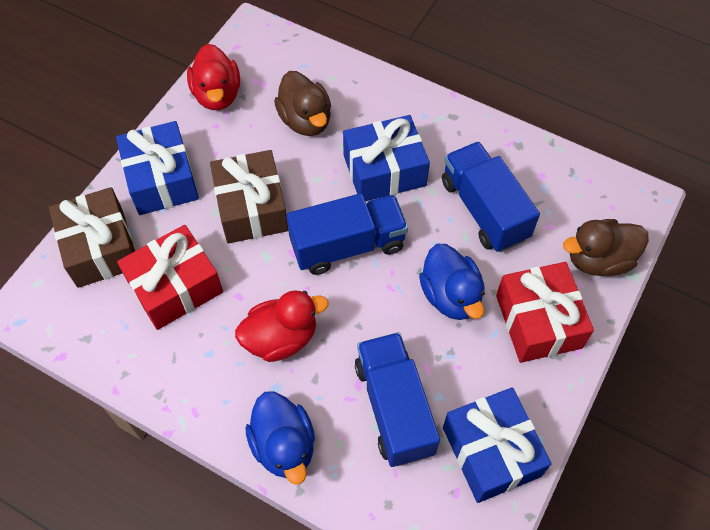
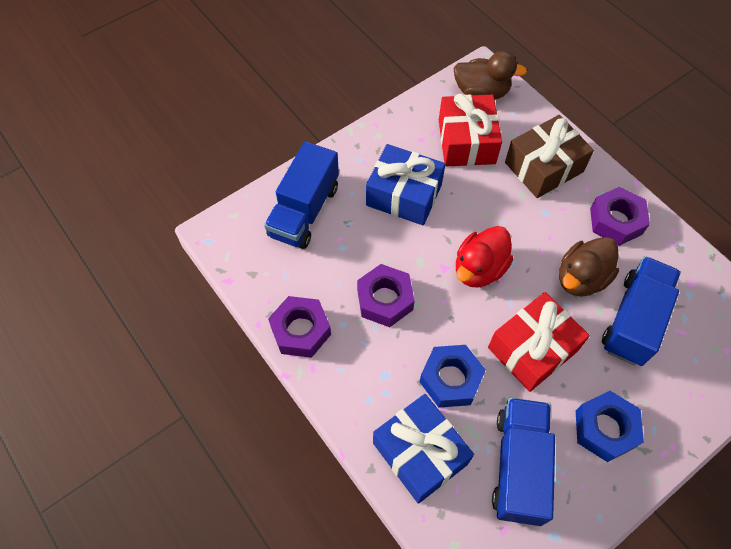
blue duck: [245,391,315,485] [419,244,485,320] = 2 -> none = 0
blue gift: [116,121,199,215] [343,115,430,201] [443,387,551,503] = 3 -> [366,144,445,225] [373,394,474,504] = 2
blue nut: none = 0 -> [420,345,486,408] [576,391,644,462] = 2
brown gift: [49,187,135,288] [210,150,288,243] = 2 -> [505,115,594,198] = 1
purple nut: none = 0 -> [268,296,331,358] [357,264,414,327] [590,187,650,246] = 3
red duck: [187,44,240,110] [235,290,329,362] = 2 -> [456,226,513,288] = 1

